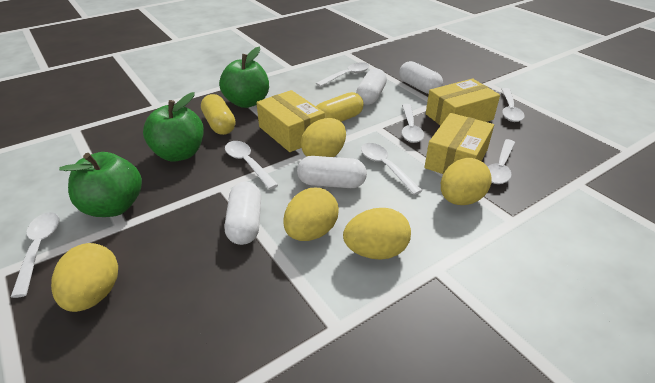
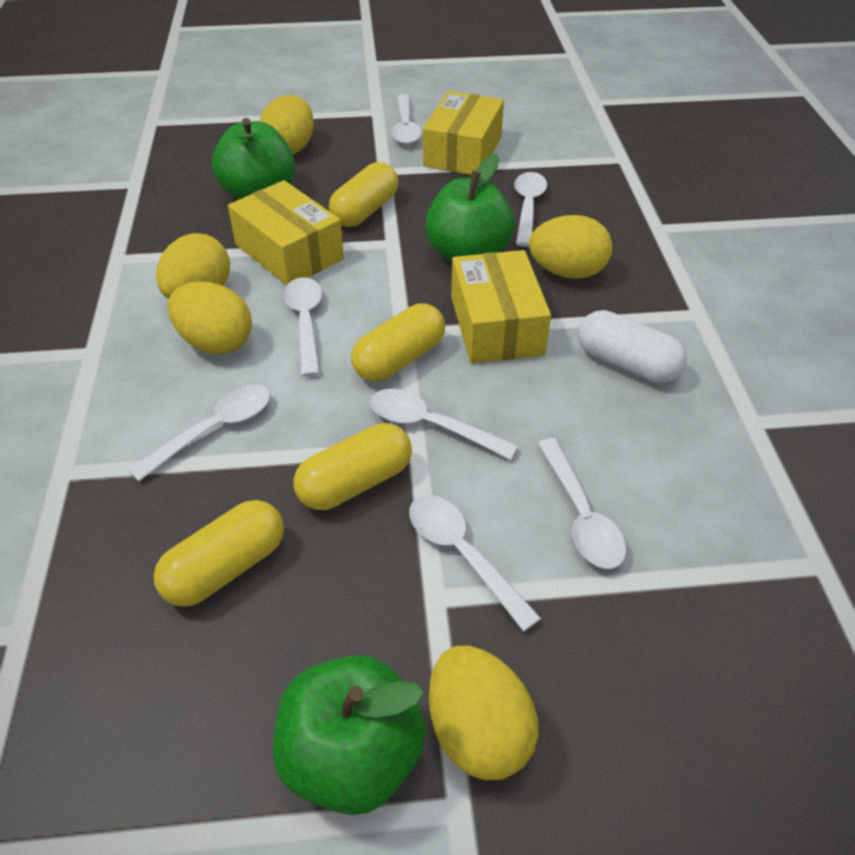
white capsule: [225,181,261,245] [297,156,367,188] [356,68,387,105] [399,61,443,94] = 4 -> [578,310,687,383] = 1
yellow capsule: [201,94,236,135] [316,92,364,122] = 2 -> [154,500,284,607] [293,423,412,510] [329,162,399,227] [351,303,445,382] = 4

